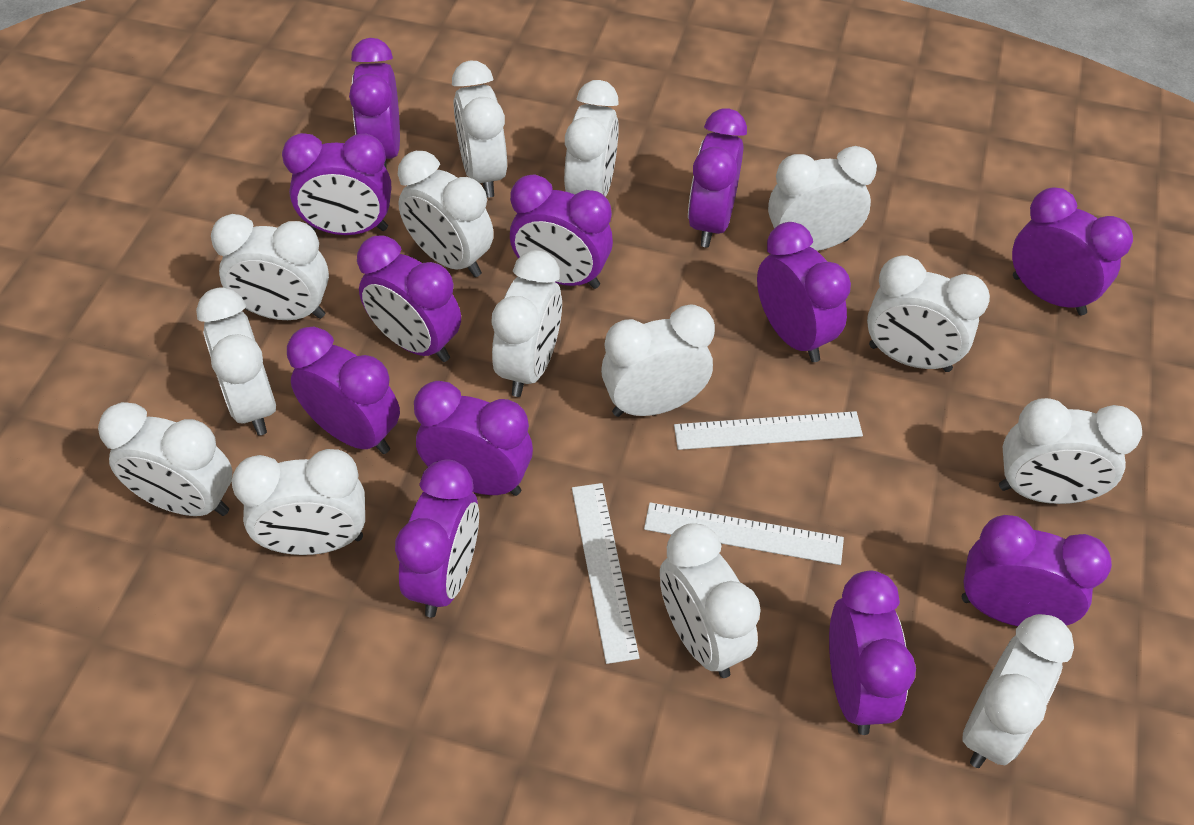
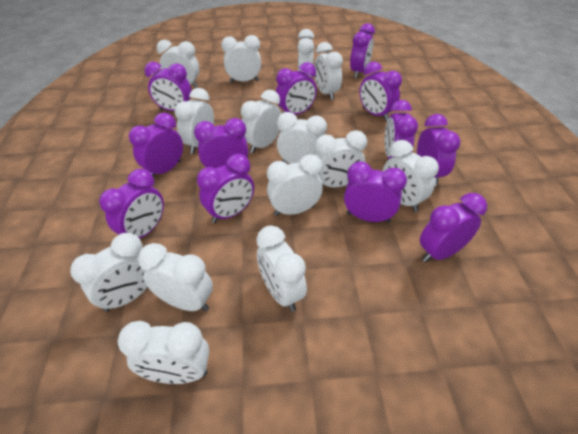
white ruler: [572,483,640,664] [644,502,844,565] [674,411,863,450] = 3 -> none = 0

